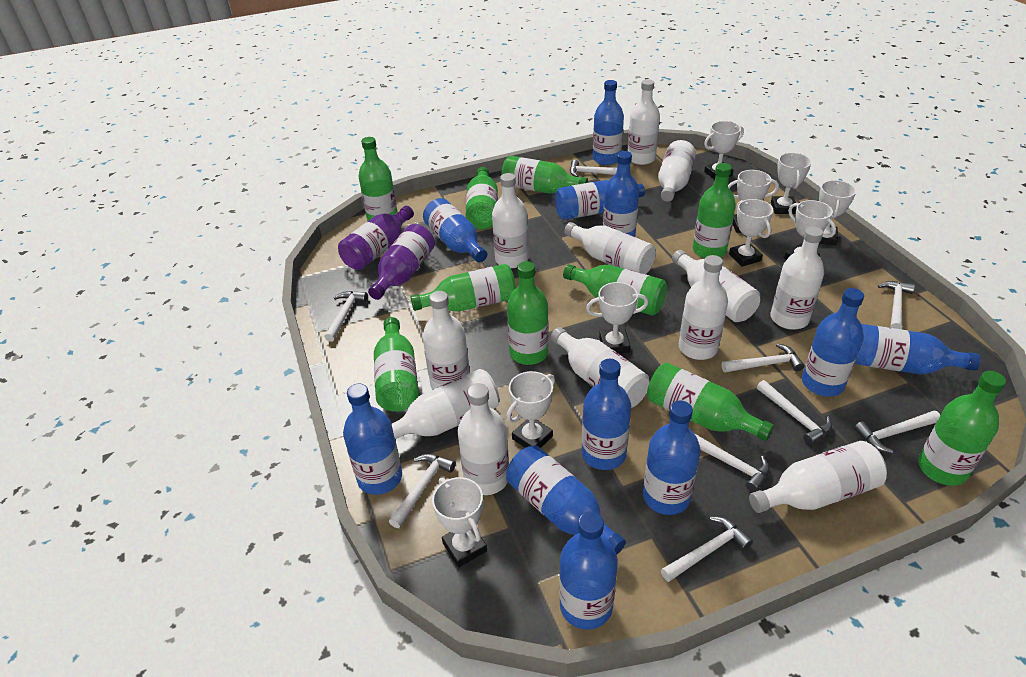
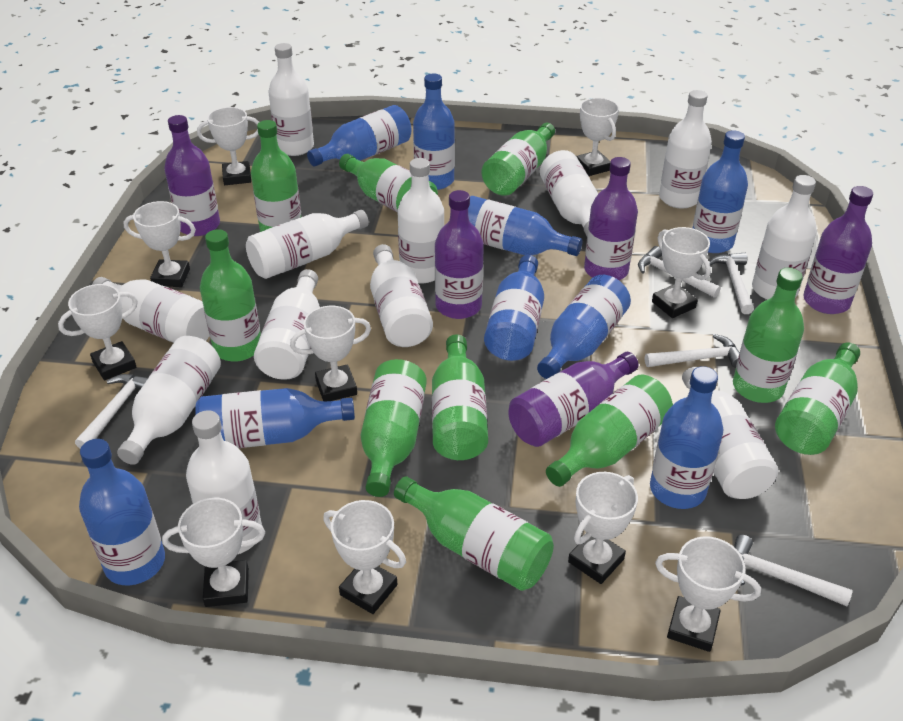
blue bottle: [343,384,402,495] [423,198,487,262] [506,445,626,554] [555,180,645,220] [559,512,618,630] [582,359,631,470] [593,80,624,165] [603,151,639,237] [643,401,701,515] [802,288,864,397] [855,324,980,375] = 11 -> [79,439,165,586] [195,388,355,448] [307,105,412,167] [413,74,455,190] [468,196,583,256] [484,255,544,361] [537,275,631,379] [650,366,724,509] [693,130,748,253] = 9
purple bottle: [338,206,414,270] [368,224,435,300] = 2 -> [164,115,220,236] [435,190,484,319] [508,352,638,447] [584,157,638,280] [803,186,873,314] = 5
white hammer: [324,291,368,342] [389,454,456,528] [570,160,617,177] [661,516,753,582] [694,433,769,492] [722,343,805,373] [757,380,832,445] [854,411,940,453] [878,281,915,329] = 9 -> [75,374,148,449] [638,246,721,298] [645,334,740,368] [709,253,754,314] [734,535,853,606] = 5
white trophy: [432,477,487,567] [506,371,555,448] [586,282,648,353] [704,121,744,180] [728,170,779,233] [729,199,773,267] [771,153,812,214] [784,200,836,260] [819,180,856,245] = 9 -> [58,284,138,380] [123,201,196,287] [162,498,265,607] [197,107,259,185] [290,306,371,401] [323,500,406,614] [568,472,638,584] [576,98,619,176] [652,227,711,318] [655,536,761,652] = 10

